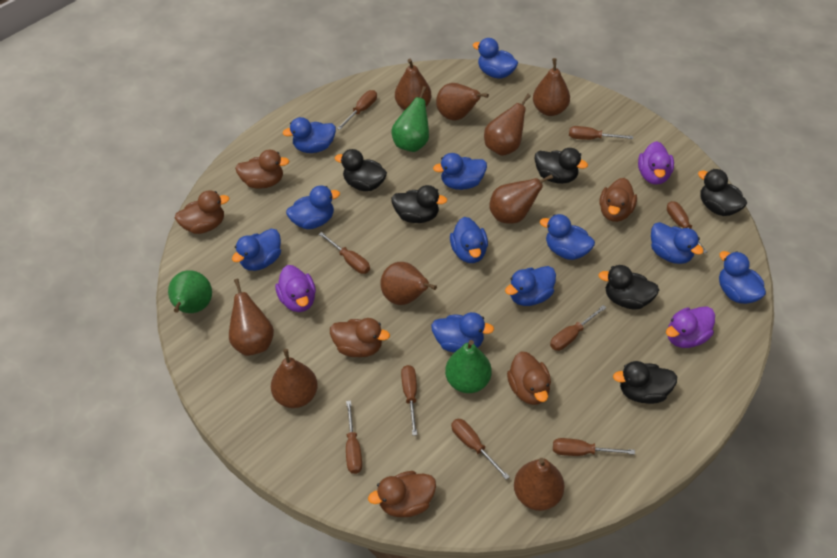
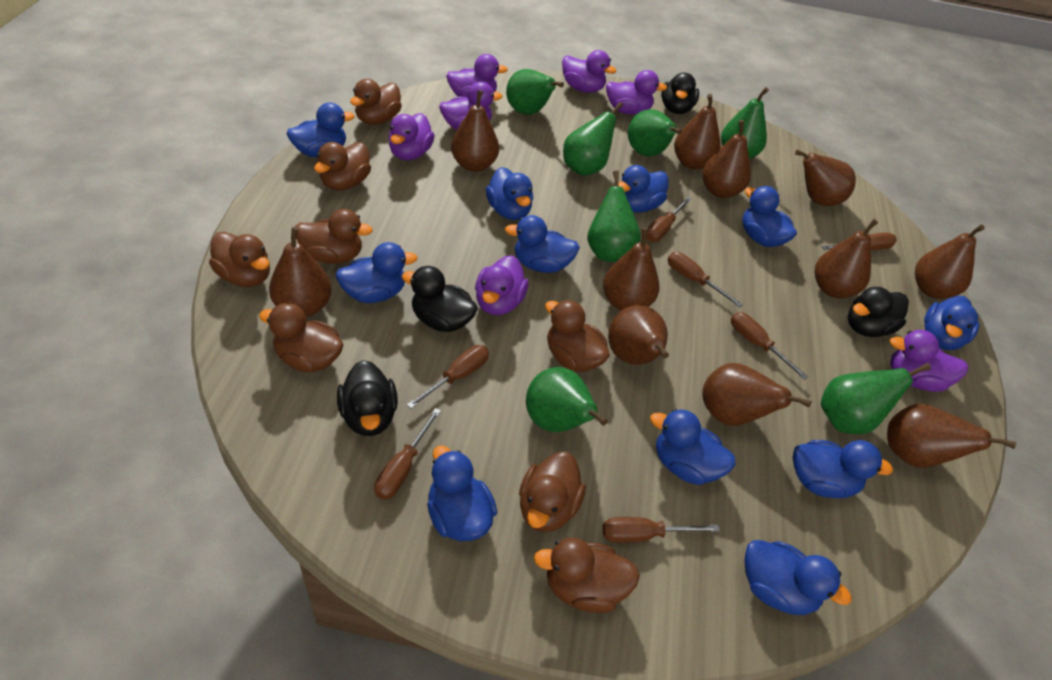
black duck: [335,149,387,191] [391,185,447,223] [534,148,588,184] [598,265,659,309] [613,361,677,404] [698,169,747,216] = 6 -> [337,360,398,436] [402,266,478,332] [661,72,699,114] [847,287,909,337] = 4
brown duck: [175,190,229,234] [235,150,290,189] [330,318,390,357] [368,471,436,517] [507,351,551,405] [599,178,637,222] = 6 -> [209,232,270,287] [259,303,343,372] [295,209,373,264] [314,142,371,190] [350,79,402,125] [519,452,586,532] [534,538,640,613] [545,300,610,372] = 8
brown pear: [229,279,274,356] [271,349,318,408] [380,262,437,305] [395,59,431,110] [436,83,489,120] [484,94,531,156] [489,174,553,224] [514,458,565,511] [533,58,570,116] = 9 -> [269,227,332,317] [451,90,499,172] [603,228,659,311] [608,305,669,365] [674,94,721,169] [702,120,751,198] [702,363,812,426] [795,150,856,206] [815,219,878,298] [887,404,1016,468] [915,225,985,299] = 11
brown screwdriver: [319,232,370,274] [337,90,377,130] [346,401,362,474] [401,365,417,436] [451,419,510,480] [550,305,606,351] [553,438,635,456] [569,126,633,140] [667,201,707,254] = 9 -> [374,408,441,499] [407,345,489,409] [603,517,720,543] [646,197,692,242] [668,252,743,307] [731,312,808,380] [822,232,897,250] = 7
green pear: [168,270,212,313] [391,86,429,152] [445,340,492,393] = 3 -> [506,69,564,115] [526,367,608,432] [563,102,623,176] [587,171,641,262] [628,109,682,156] [721,87,769,159] [821,363,931,434] = 7
purple duck: [275,265,316,312] [638,141,674,185] [666,306,715,348] = 3 -> [389,113,435,160] [439,81,503,130] [446,54,508,97] [475,255,529,315] [562,50,617,93] [606,70,667,115] [890,330,968,392] = 7

